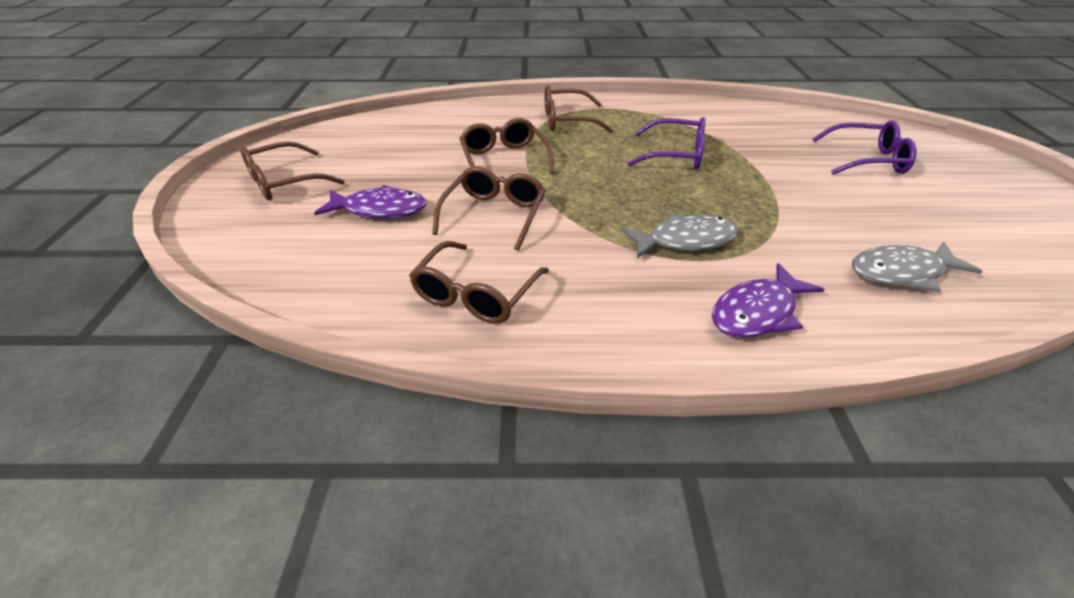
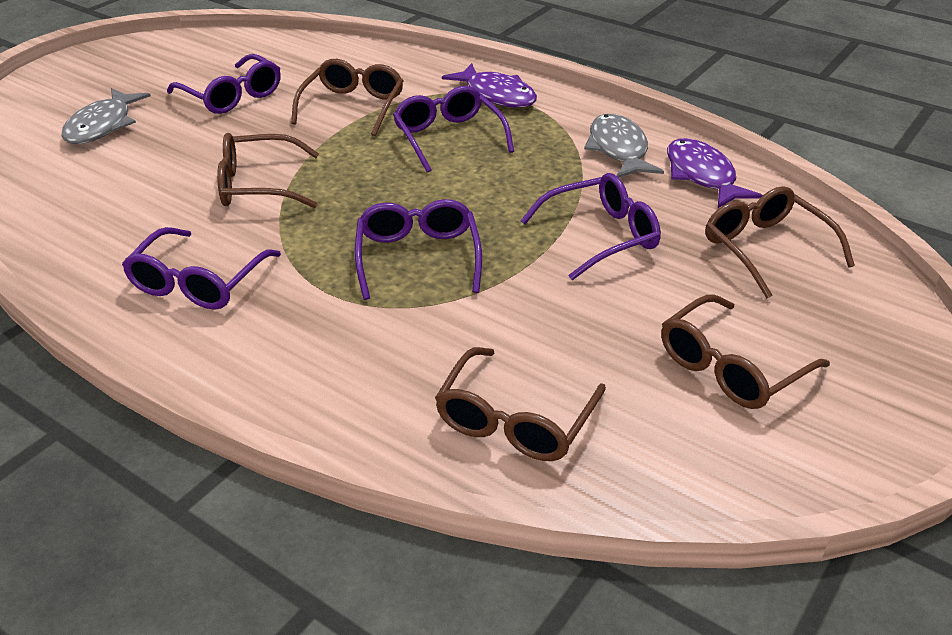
purple glasses: [627,117,706,169] [812,120,917,174] = 2 -> [122,227,281,310] [167,54,281,114] [355,199,482,300] [393,86,514,173] [521,173,661,280] = 5

